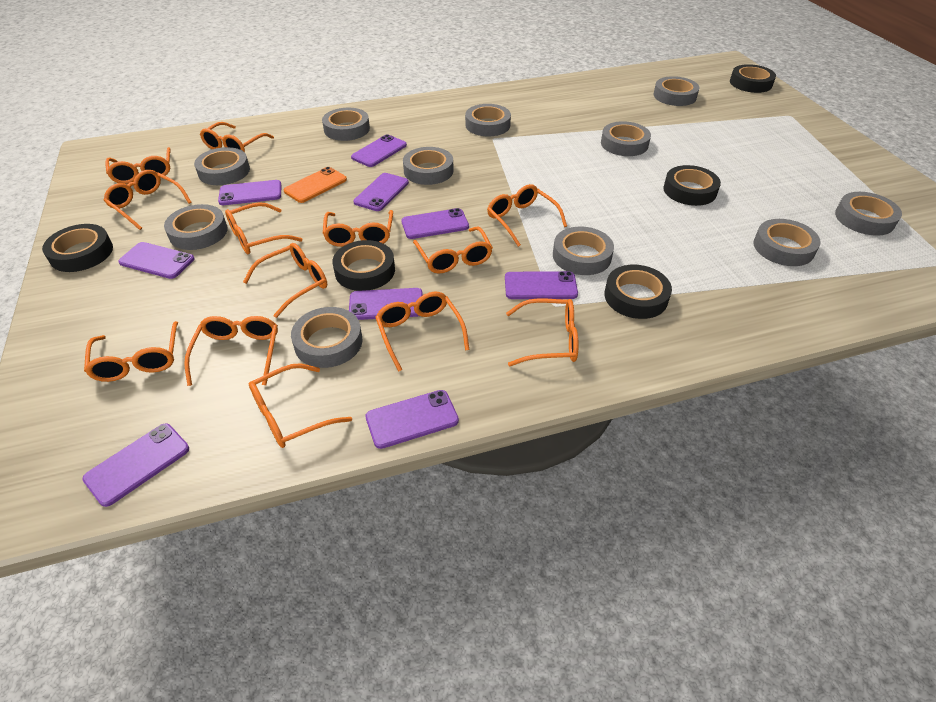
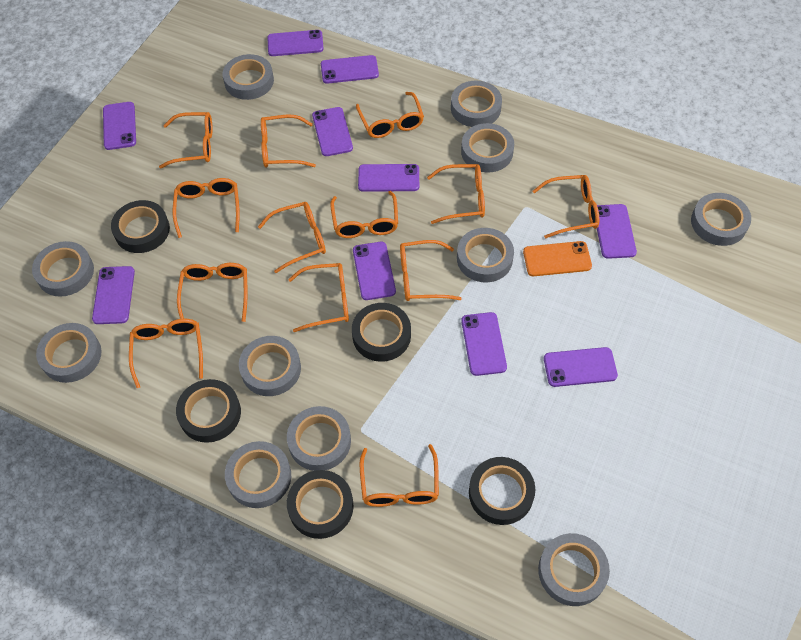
purple phone: [82,423,189,507] [118,242,195,279] [218,180,281,205] [349,288,423,320] [351,134,407,167] [353,173,409,211] [365,390,459,449] [401,208,469,239] [505,271,578,299] = 9 -> [92,266,135,324] [103,102,136,150] [267,30,324,56] [312,107,353,156] [321,55,379,84] [353,242,396,300] [358,164,419,192] [461,312,507,376] [544,347,618,387] [597,204,637,259] = 10

